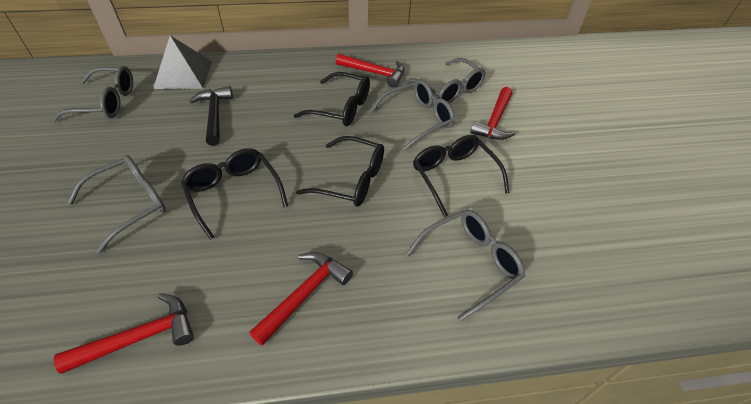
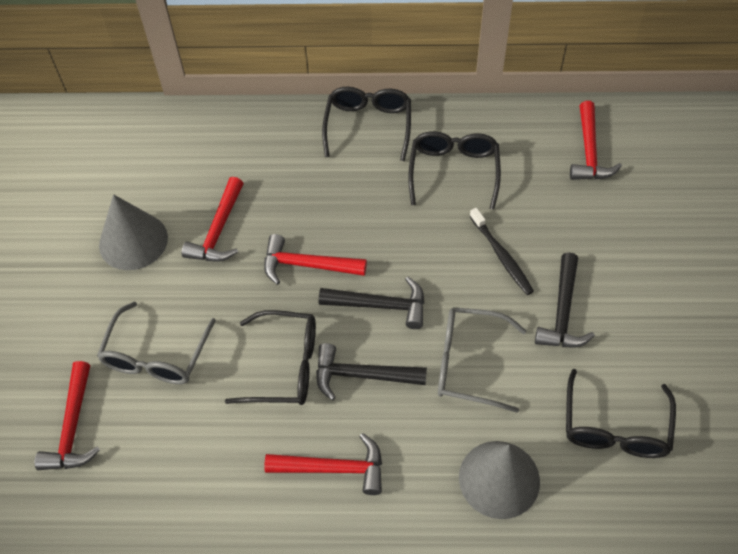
black hammer: [190,86,233,146] = 1 -> [316,343,427,400] [319,277,424,329] [535,252,595,347] = 3
black toothbrush: none = 0 -> [470,208,534,295] = 1
grey cone: none = 0 -> [99,194,168,270] [459,441,540,519] = 2
grey glasses: [52,66,133,122] [67,155,166,254] [370,79,455,150] [404,58,486,103] [406,210,525,322] = 5 -> [97,302,216,384] [438,307,526,413] = 2
grey pyramid: [153,36,212,89] = 1 -> none = 0
red hammer: [54,293,194,374] [249,252,353,346] [336,54,405,88] [470,87,516,140] = 4 -> [34,361,100,470] [182,177,244,262] [264,234,367,285] [264,433,382,495] [570,101,622,180] = 5

